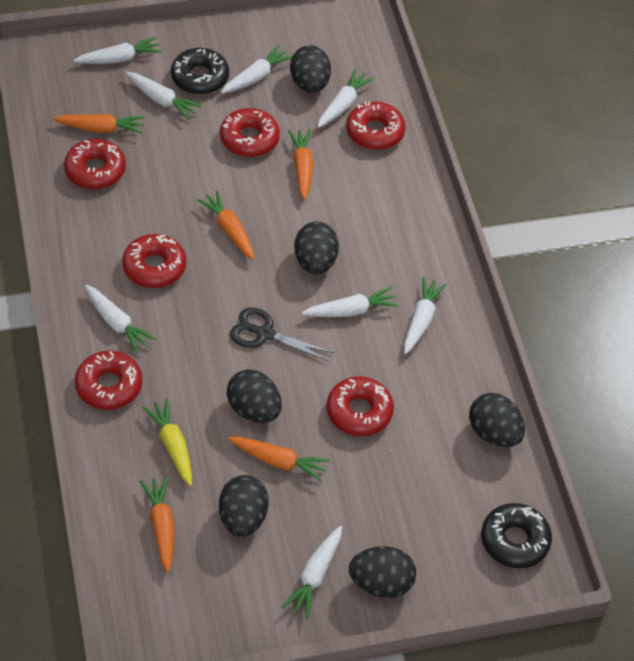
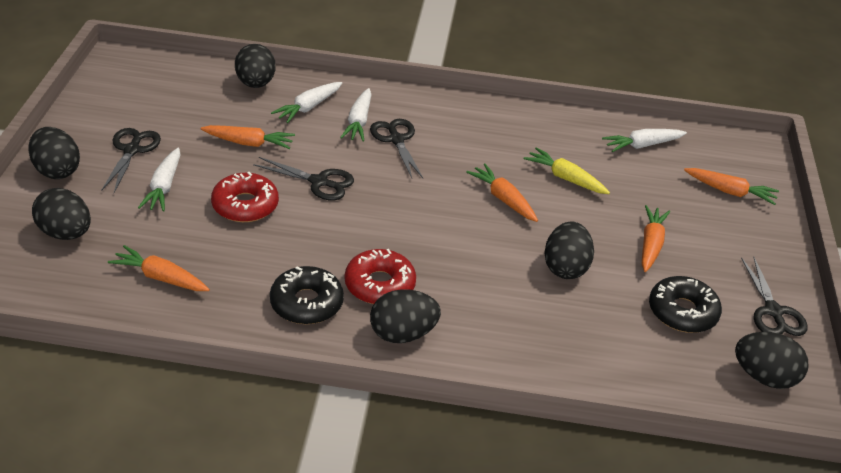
black scissors: [230,308,334,362] = 1 -> [102,128,161,193] [253,157,354,200] [370,119,423,178] [741,256,808,336] = 4
red donut: [64,139,126,189] [75,351,142,410] [122,234,186,288] [220,108,280,157] [326,376,394,436] [346,101,406,150] = 6 -> [211,172,279,222] [345,249,416,304] = 2
white carrot: [74,37,162,64] [85,285,157,353] [126,72,202,120] [221,45,292,94] [282,526,342,619] [302,286,399,317] [317,69,374,128] [404,276,447,354] = 8 -> [138,148,180,211] [271,82,342,123] [340,88,371,142] [602,129,687,152] = 4

